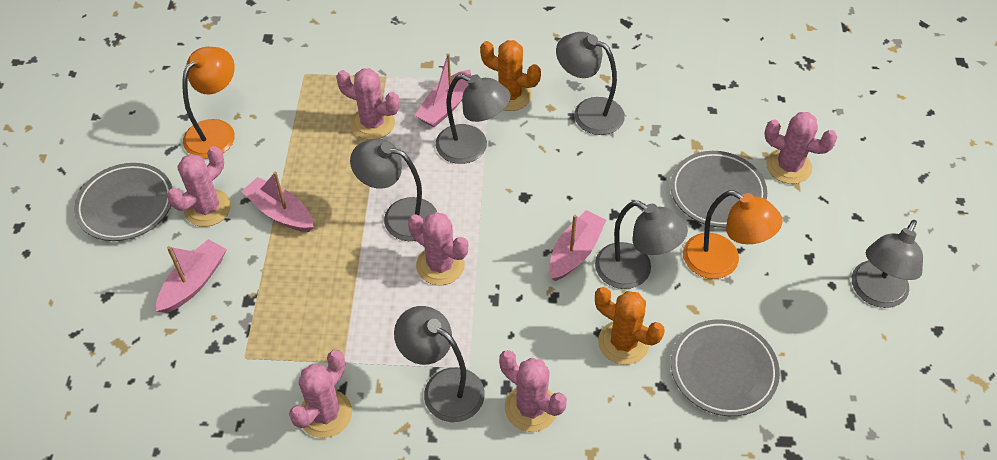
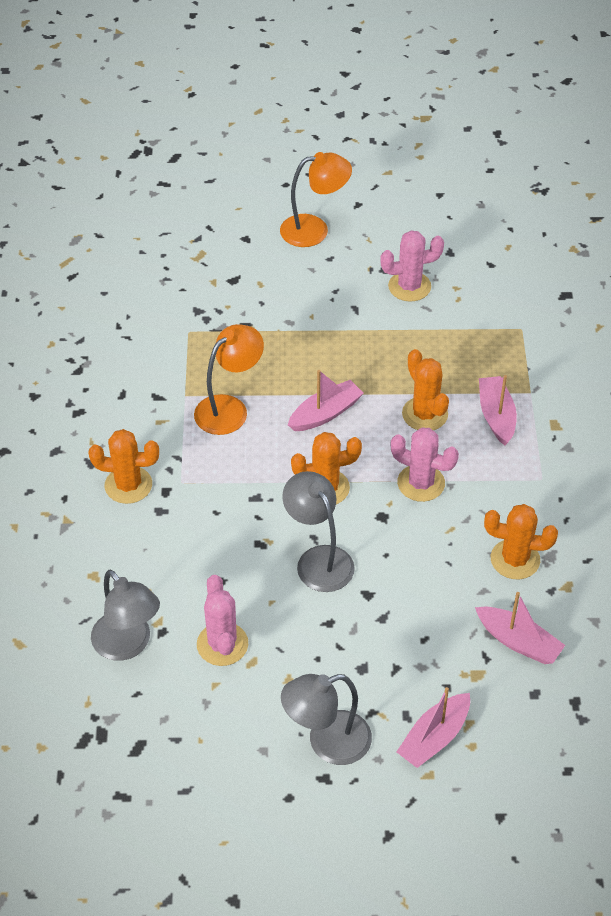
grey lamp: [350,139,437,241] [394,306,485,422] [436,74,511,164] [556,32,625,135] [595,201,688,289] [852,220,923,308] = 6 -> [91,570,160,661] [281,674,372,765] [282,471,355,592] = 3
grey plate: [74,163,172,241] [670,151,767,228] [671,319,780,416] = 3 -> none = 0
orange cactus: [480,40,541,111] [595,287,665,365] = 2 -> [88,429,159,504] [291,432,362,505] [402,349,449,430] [484,504,558,579] = 4
pink cactus: [167,146,231,227] [289,350,352,438] [336,68,400,140] [408,212,468,285] [499,350,567,432] [764,112,837,184] = 6 -> [197,575,248,666] [380,230,444,302] [391,427,459,502] = 3

